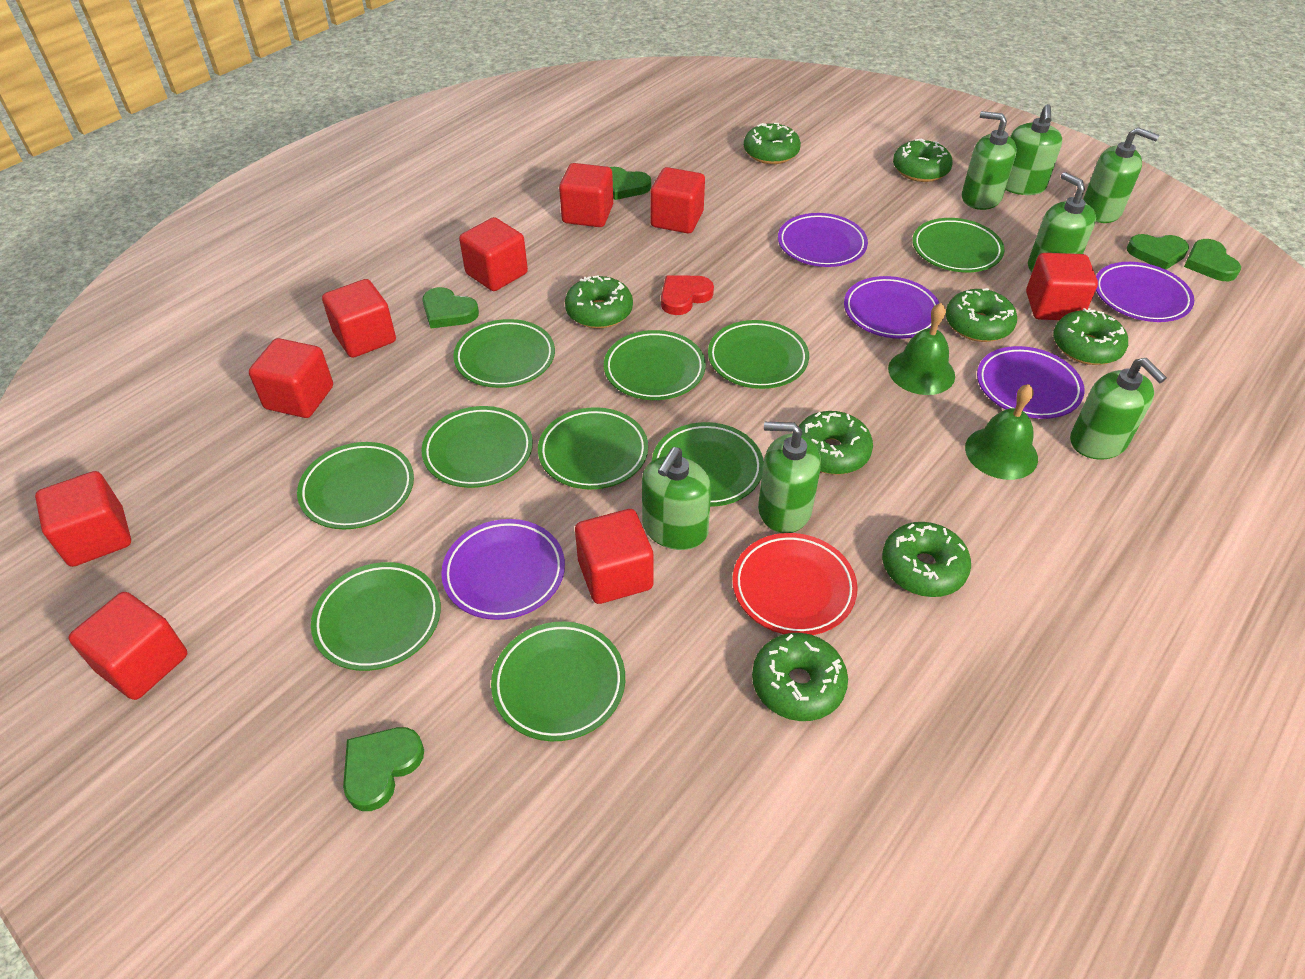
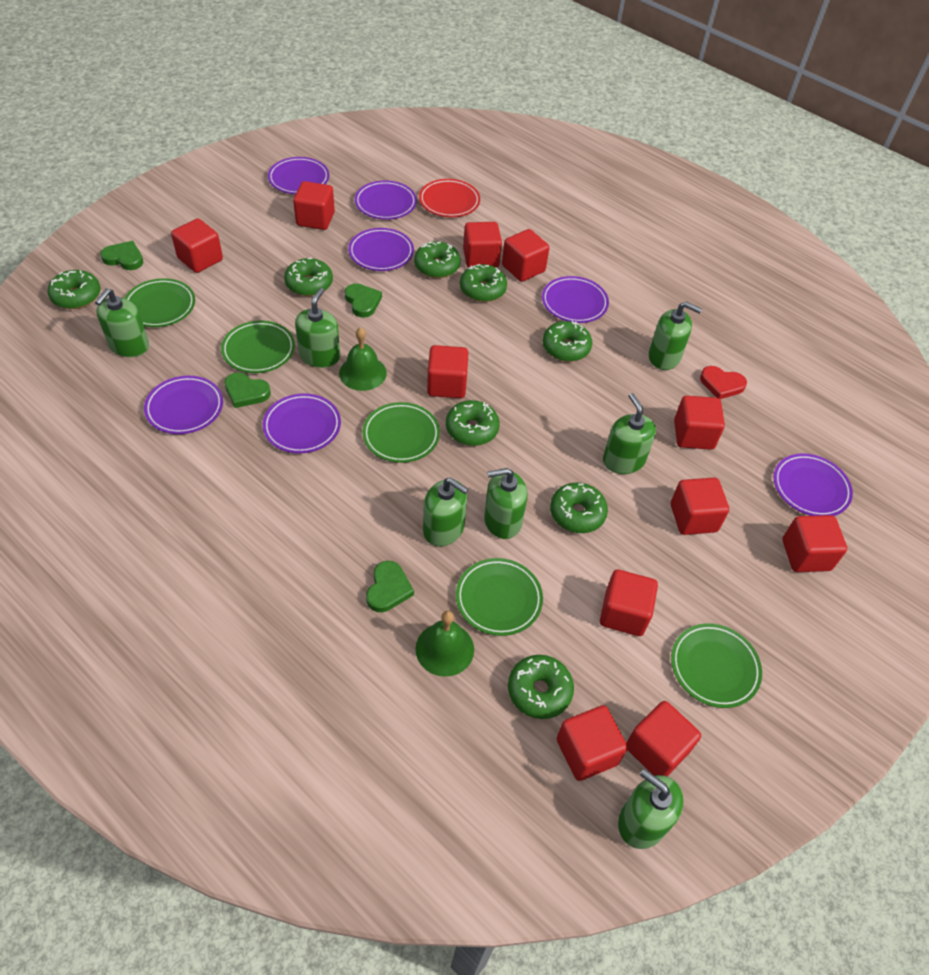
green heart: [343,727,424,811] [422,287,479,328] [610,167,651,200] [1127,234,1189,270] [1184,239,1241,281] = 5 -> [100,241,143,270] [225,372,271,408] [345,283,382,318] [366,561,414,612] = 4
green plate: [297,442,414,529] [311,562,441,671] [421,406,533,488] [453,319,555,388] [491,622,625,741] [538,407,648,489] [604,330,706,400] [652,422,764,507] [708,320,809,389] [912,218,1004,272] = 10 -> [125,278,195,327] [221,321,295,373] [362,402,440,463] [456,558,543,636] [671,623,762,708] = 5
purple plate: [441,519,565,620] [778,213,868,267] [844,276,939,339] [977,346,1085,419] [1096,262,1194,322] = 5 -> [144,376,223,434] [263,393,341,453] [268,157,329,194] [348,228,414,271] [355,180,417,220] [542,276,609,323] [774,453,853,516] = 7
red cube: [35,471,131,567] [68,592,187,700] [249,338,333,418] [322,279,396,358] [459,217,528,291] [559,163,613,227] [575,509,653,604] [650,167,705,233] [1026,253,1098,320] = 9 -> [171,218,223,273] [293,181,335,230] [427,345,468,398] [463,222,502,268] [502,229,549,282] [557,705,628,781] [600,570,658,636] [626,701,701,776] [671,478,729,535] [674,396,725,450] [782,515,847,572] = 11

